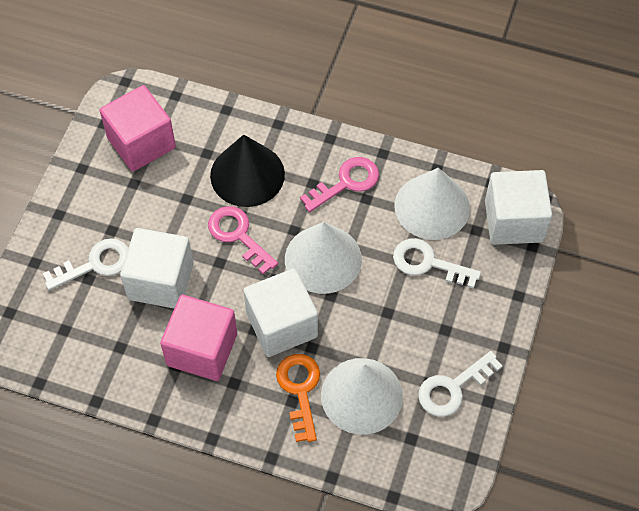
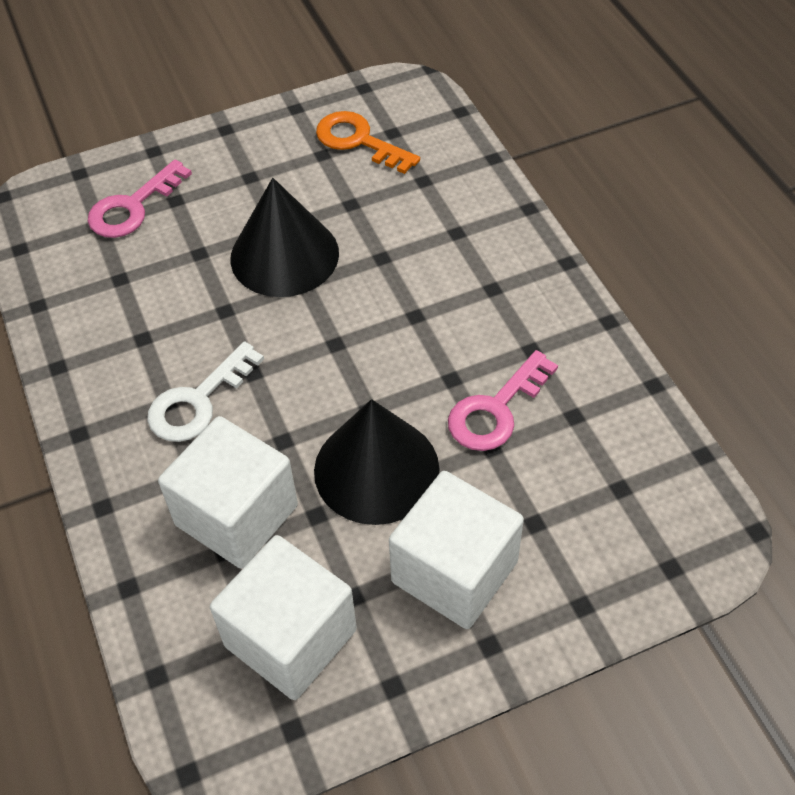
black cone: [210,134,285,207] = 1 -> [231,178,339,297] [314,399,439,525] = 2
pink cube: [100,85,176,171] [160,295,237,381] = 2 -> none = 0
white cone: [285,222,362,294] [321,358,403,435] [394,168,470,240] = 3 -> none = 0
white key: [43,238,128,290] [393,238,481,289] [418,351,502,417] = 3 -> [147,341,264,442] = 1

